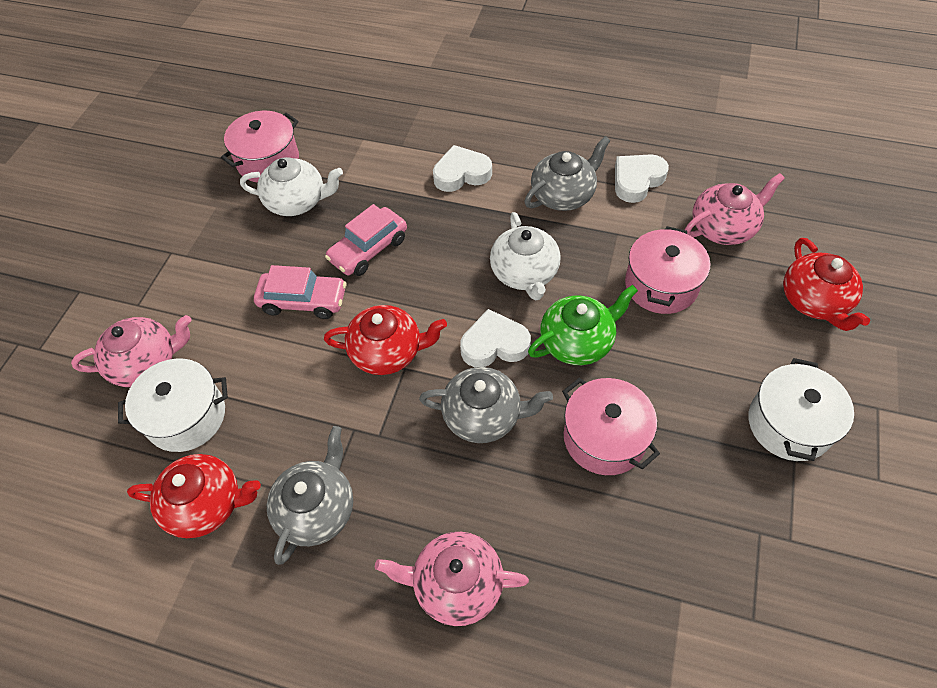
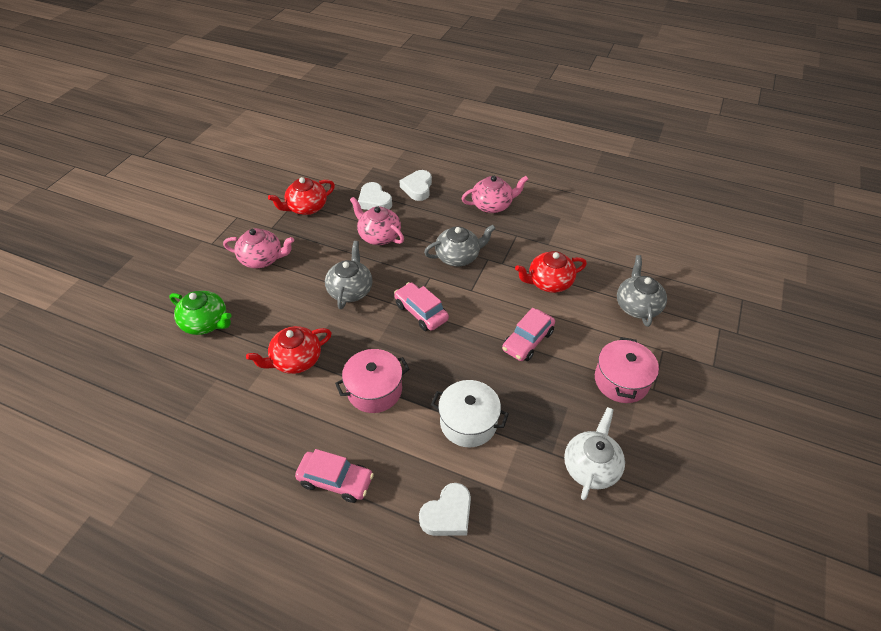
pink car: [254,265,346,319] [325,204,407,276] = 2 -> [295,449,374,503] [394,282,449,331] [502,308,555,361] = 3
pink pot: [221,111,299,183] [562,378,660,475] [625,226,711,314] = 3 -> [335,349,410,413] [595,337,659,403] = 2
white pot: [118,359,228,452] [748,358,854,461] = 2 -> [431,380,509,447] = 1
white teapot: [240,157,343,216] [490,212,561,300] = 2 -> [564,407,625,500] = 1

